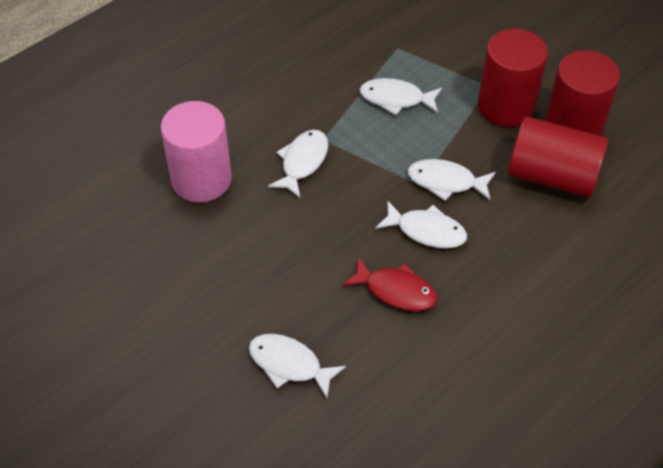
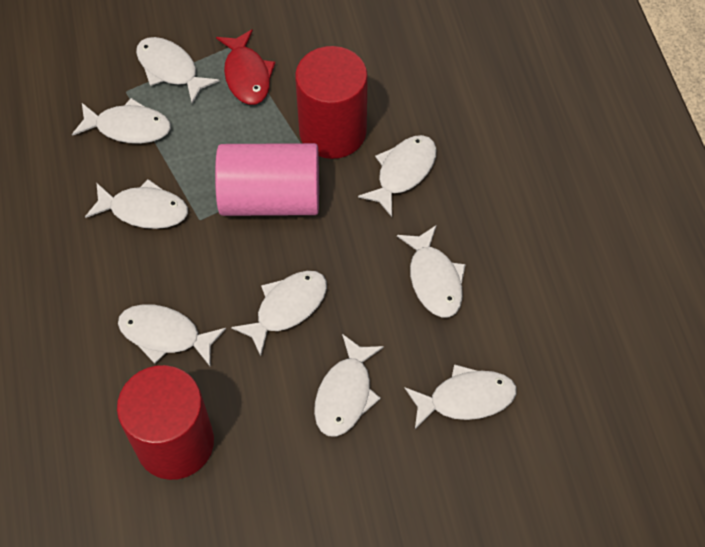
red cylinder: [478,29,548,127] [508,117,608,198] [545,50,620,136] = 3 -> [117,365,214,480] [295,46,368,159] = 2
white fish: [249,334,346,398] [268,130,328,198] [360,78,442,115] [375,201,467,249] [408,159,496,201] = 5 -> [72,98,171,144] [85,179,188,229] [118,304,226,366] [136,37,219,104] [231,271,327,356] [314,334,384,437] [358,135,437,217] [397,225,466,317] [405,364,517,429] = 9

